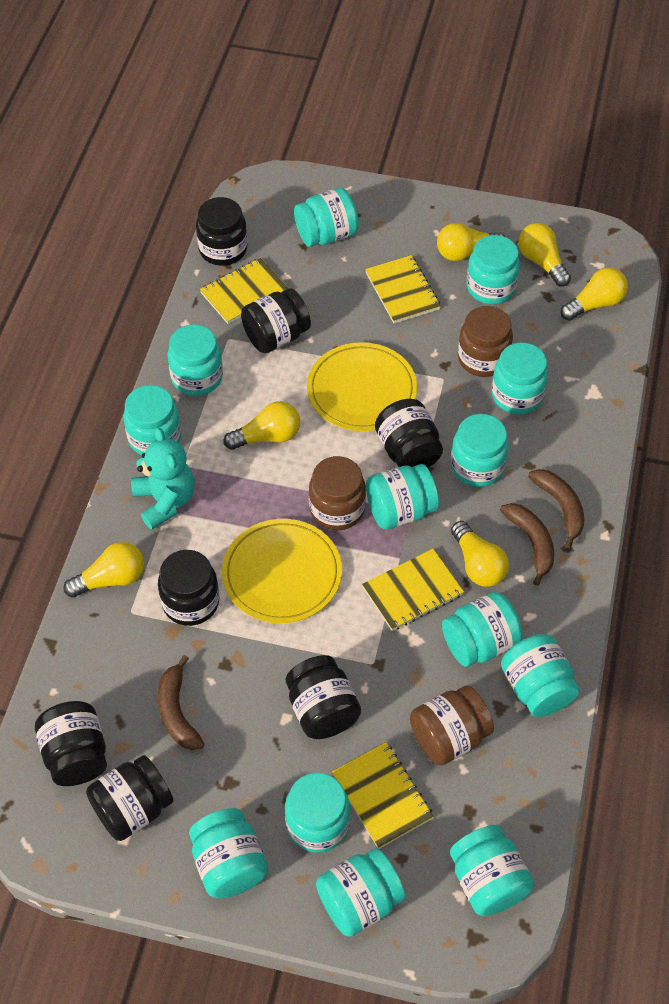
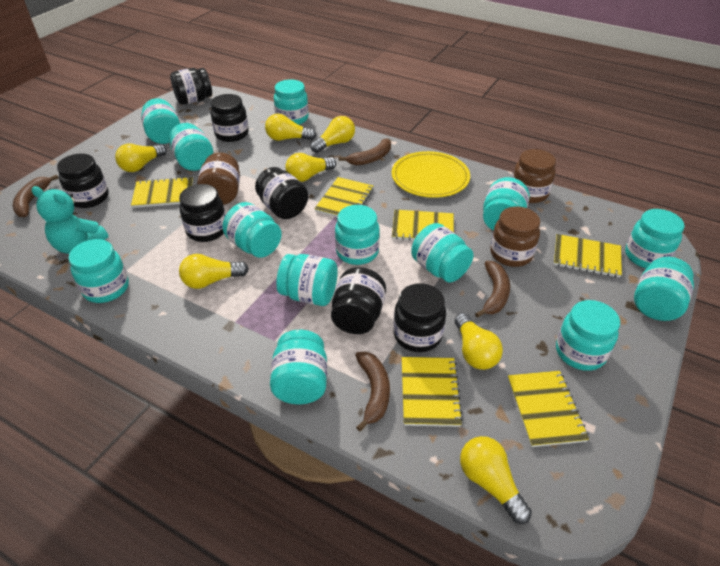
brown banana: [158,655,205,750] [500,503,554,586] [528,469,584,549] = 3 -> [13,175,59,217] [339,138,391,165] [355,352,390,432] [475,261,510,318] = 4
yellow light bulb: [63,542,144,598] [223,401,300,450] [437,223,505,261] [451,521,509,587] [518,223,571,287] [561,267,628,321] = 6 -> [115,144,167,172] [179,254,249,289] [265,114,316,141] [285,153,336,182] [310,116,355,153] [455,313,503,370] [460,436,532,524] = 7
yellow notebook: [200,258,289,324] [332,742,434,849] [362,549,464,631] [365,255,441,324] = 4 -> [131,177,193,208] [314,177,373,217] [392,210,454,241] [402,357,463,427] [508,371,589,447] [554,234,622,278] = 6
yellow plate: [222,519,342,623] [307,342,417,431] = 2 -> [392,151,470,198] = 1

